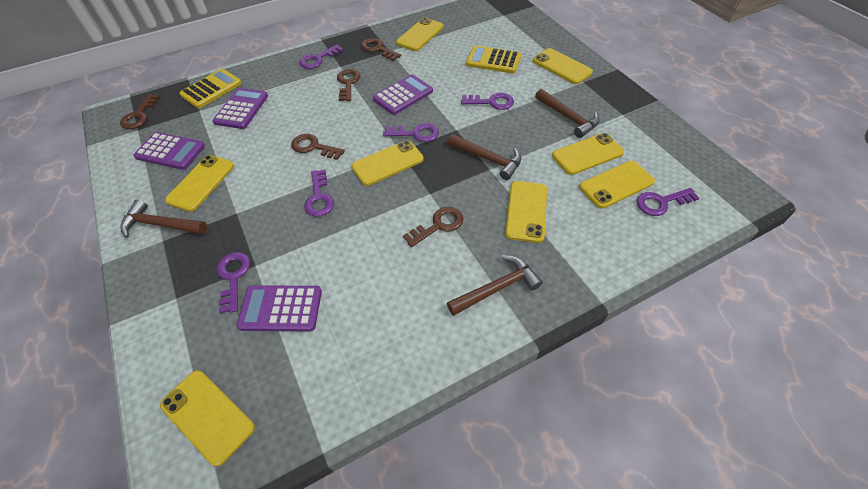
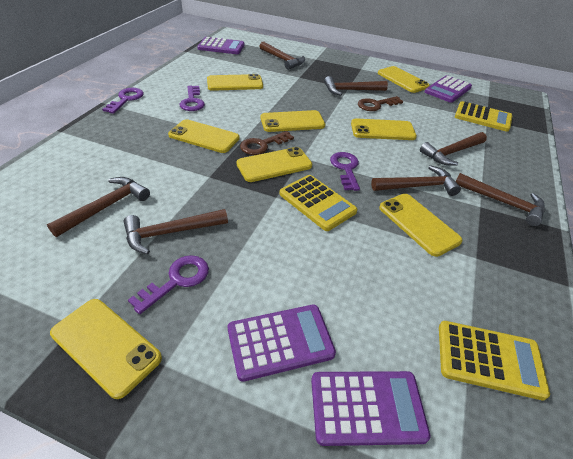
brown hammer: [120,200,207,238] [447,255,543,316] [448,134,521,180] [535,89,600,138] = 4 -> [47,177,150,237] [124,209,228,254] [259,41,305,70] [324,76,388,95] [371,165,461,196] [420,132,487,166] [455,173,545,226] = 7
brown key: [120,94,160,129] [291,134,345,160] [337,69,360,101] [361,38,401,61] [403,207,463,247] = 5 -> [240,131,294,155] [358,96,403,111] = 2
purple key: [217,252,250,313] [299,44,343,69] [304,170,334,217] [383,123,439,142] [461,93,514,110] [637,188,699,216] = 6 -> [102,88,144,114] [128,255,209,314] [180,86,205,111] [330,152,360,191] = 4
yellow calculator: [179,69,242,108] [466,45,521,74] = 2 -> [280,175,357,231] [439,321,550,400] [455,101,512,132] = 3

